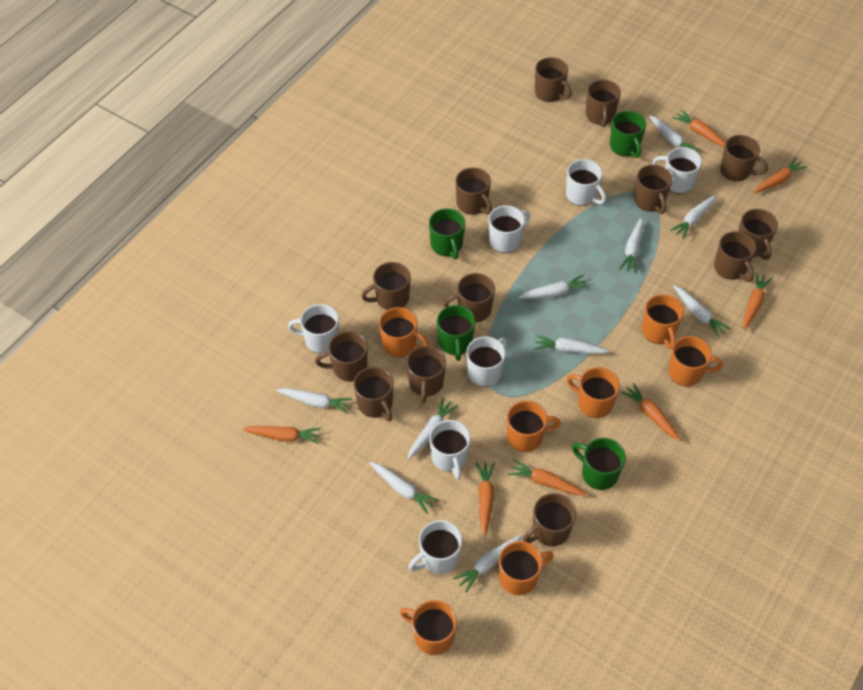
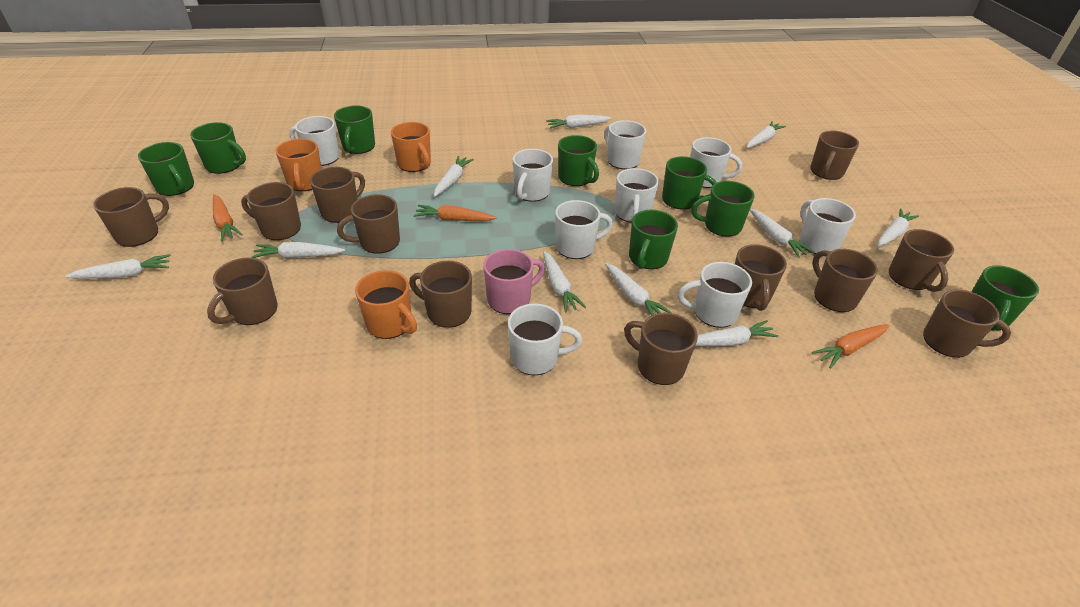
brown mug: [315,331,368,381] [354,367,394,421] [361,262,411,310] [406,346,446,403] [443,273,495,322] [455,167,492,215] [523,493,576,546] [535,57,572,102] [586,80,621,127] [634,165,672,214] [714,231,756,282] [720,135,768,181] [738,209,778,260] = 13 -> [93,187,169,247] [207,258,278,325] [241,182,301,240] [310,167,365,223] [337,194,400,254] [409,261,472,328] [624,313,698,385] [735,244,787,311] [811,131,859,180] [813,249,878,312] [889,229,954,292] [923,290,1011,358] = 12
green mug: [429,208,465,260] [437,305,475,361] [572,438,626,490] [610,111,646,158] = 4 -> [138,142,194,196] [190,122,246,174] [334,105,375,154] [558,135,599,186] [629,210,678,269] [662,156,717,209] [691,181,755,237] [971,265,1039,331] = 8
orange carrot: [242,426,321,444] [476,462,495,536] [508,459,587,495] [621,383,681,441] [672,110,726,147] [743,273,772,330] [754,158,807,193] = 7 -> [213,194,243,241] [414,205,497,221] [812,324,889,369] = 3
orange mug: [379,307,429,357] [400,600,457,655] [499,541,554,595] [507,401,561,452] [567,367,620,418] [642,294,684,349] [668,336,723,386] = 7 -> [276,139,322,191] [355,270,417,339] [391,122,431,172] = 3
pink mug: none = 0 -> [483,249,545,314] = 1
white mug: [288,304,339,354] [408,520,462,574] [429,420,471,480] [466,336,507,387] [489,205,530,253] [566,159,606,206] [652,147,702,194] = 7 -> [290,116,339,166] [508,303,582,375] [513,149,553,202] [555,200,613,259] [604,120,646,169] [615,168,659,223] [677,262,752,328] [690,137,742,188] [799,198,856,254] = 9

